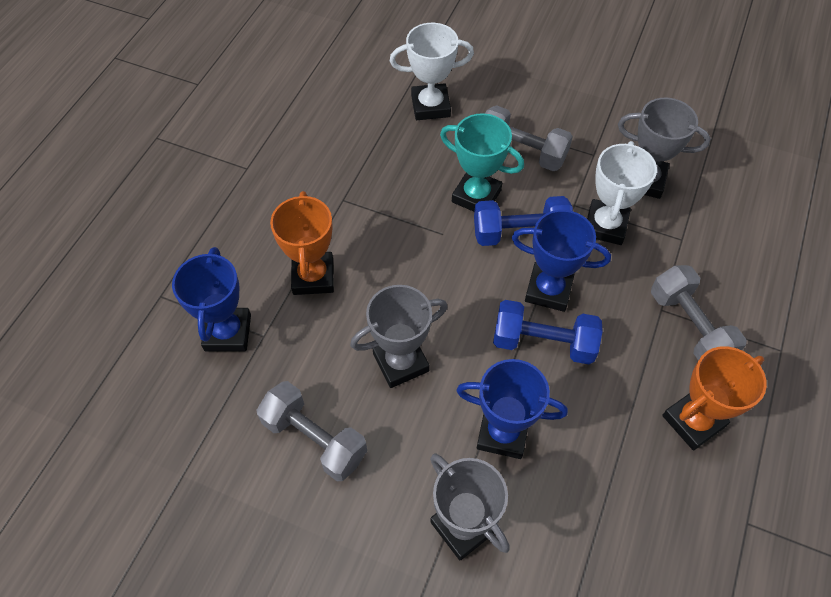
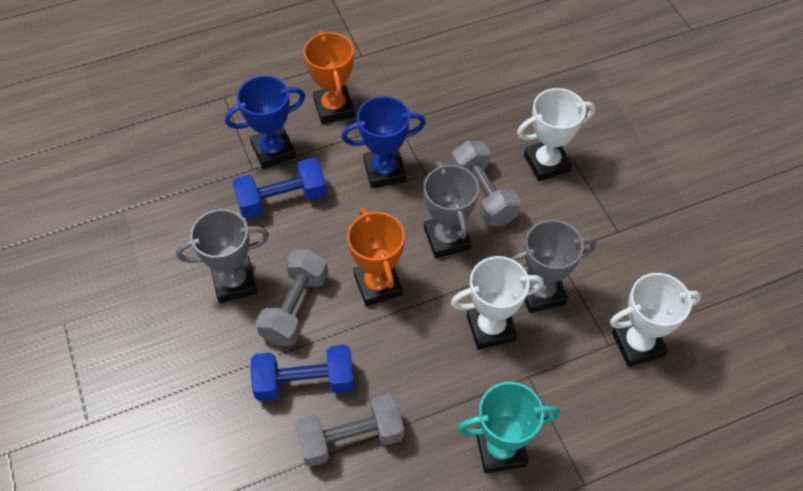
blue trophy: [172,247,251,351] [456,359,568,459] [512,210,611,312] = 3 -> [225,75,305,169] [341,96,426,188] = 2
white trophy: [390,23,474,120] [587,141,657,245] = 2 -> [451,256,544,350] [517,88,595,181] [610,273,701,367] = 3

